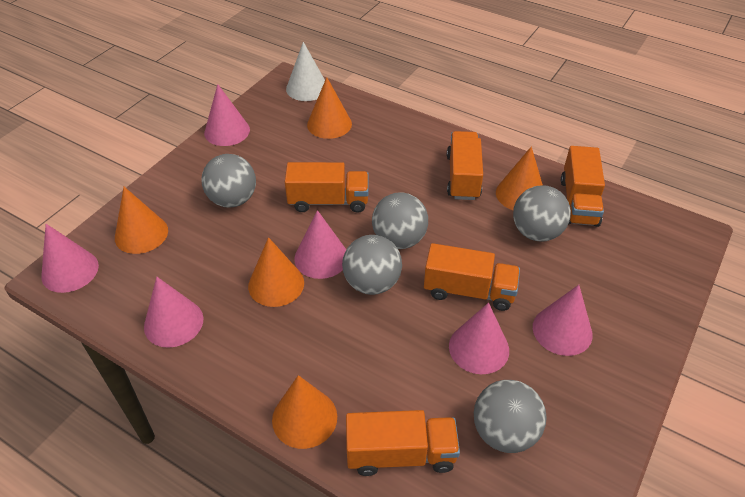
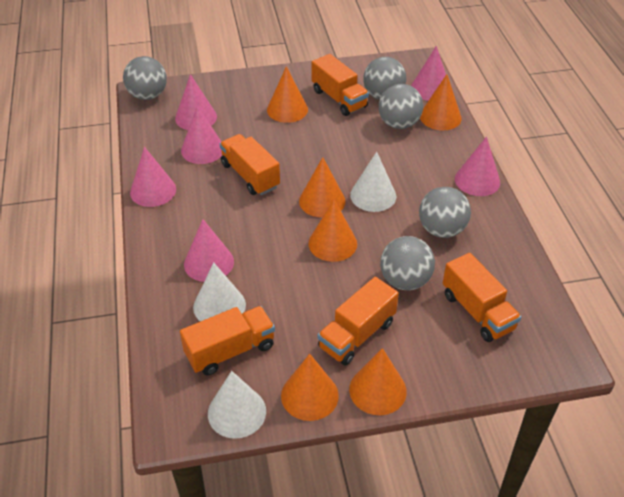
orange cone: [115,187,168,254] [248,237,304,307] [272,375,337,449] [307,77,352,139] [496,147,543,210] = 5 -> [267,66,308,123] [281,354,339,421] [299,157,345,218] [309,200,357,262] [349,348,407,415] [420,74,462,130] = 6
white cone: [286,42,325,101] = 1 -> [193,262,246,321] [208,371,266,439] [350,152,396,212] = 3

